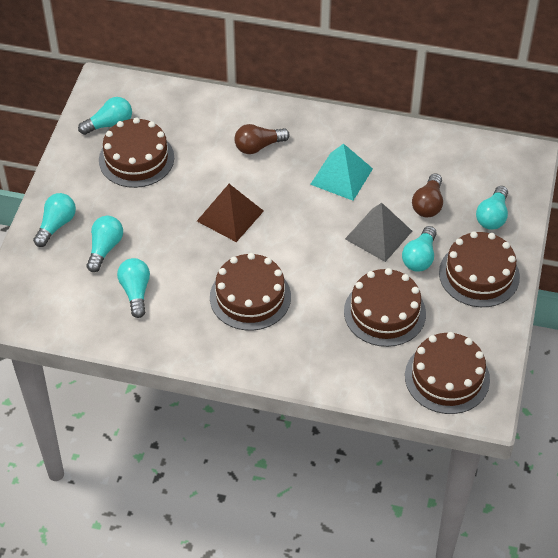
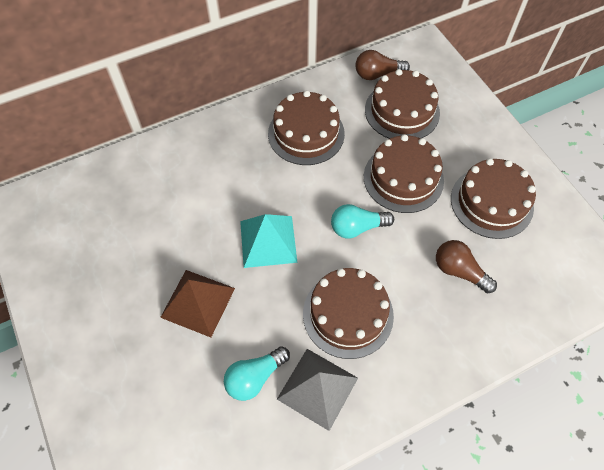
turquoise light bulb: [33,193,76,247] [78,97,132,135] [87,216,123,272] [117,258,150,318] [402,226,437,272] [476,186,508,229] = 6 -> [224,346,290,401] [331,204,394,239] = 2

